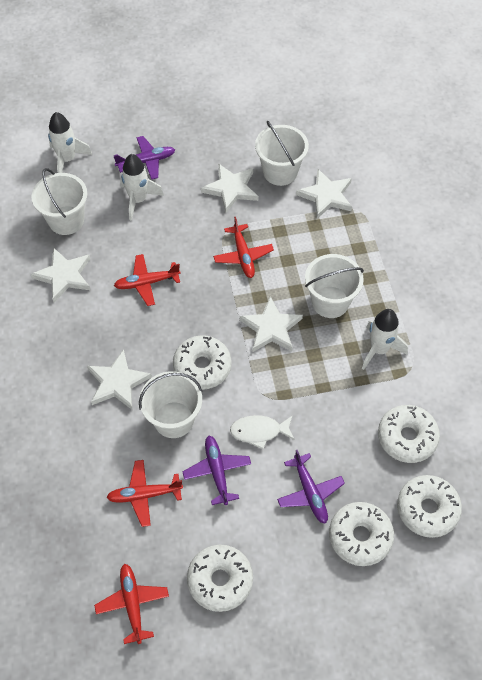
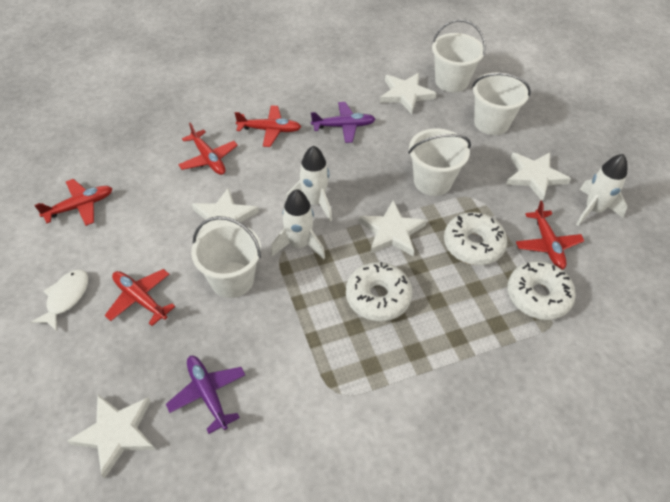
purple plane: [114,136,175,180] [183,436,251,505] [277,450,345,524] = 3 -> [166,356,245,434] [311,102,375,143] = 2
red plane: [94,564,169,644] [106,460,183,527] [114,254,181,306] [213,217,274,278] = 4 -> [34,179,113,226] [105,269,175,326] [178,123,238,175] [235,105,301,147] [516,201,584,269] = 5
white donut: [173,335,232,390] [187,545,253,612] [329,502,394,566] [378,405,440,463] [397,475,462,538] = 5 -> [346,262,412,321] [444,212,507,265] [507,261,576,320] = 3

